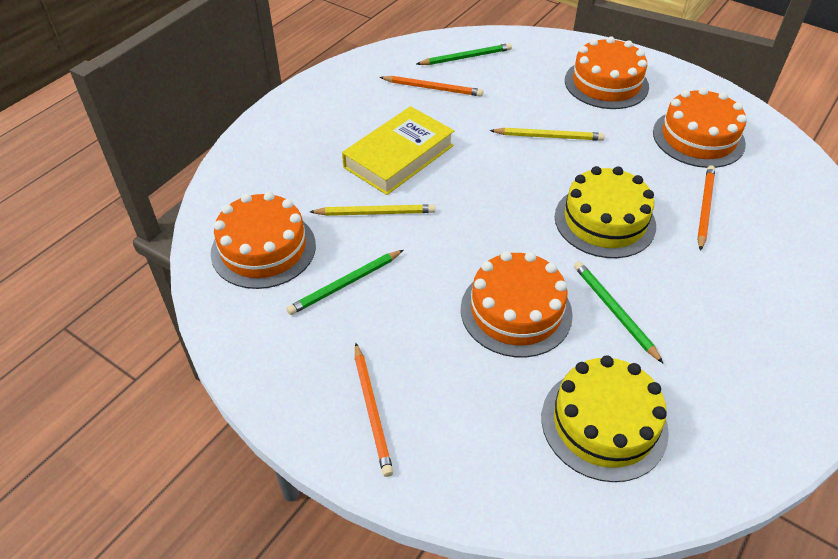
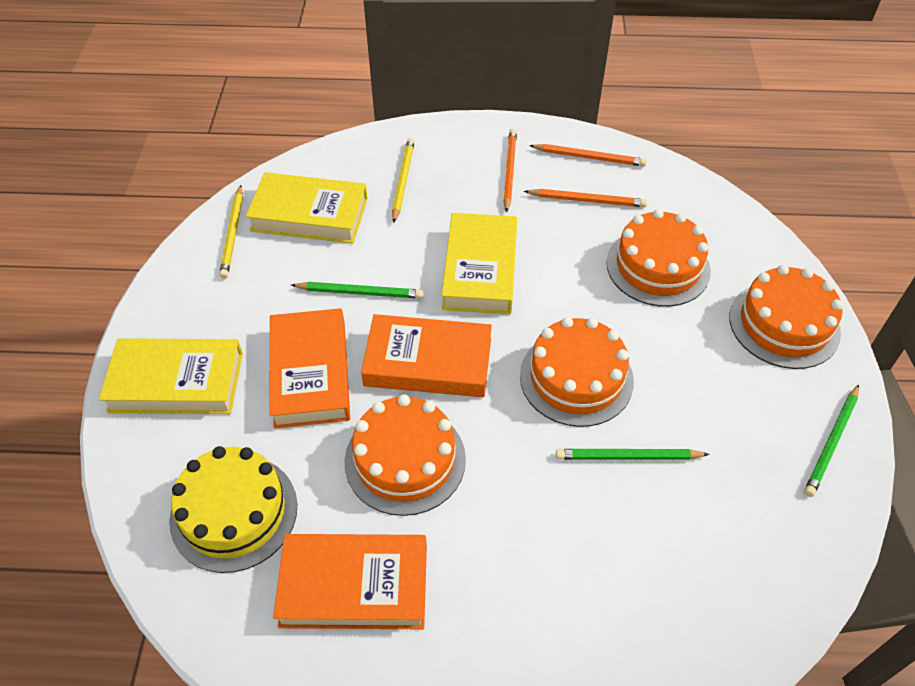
orange book: none = 0 -> [269,308,350,429] [273,534,427,629] [361,314,492,397] = 3
yellow book: [342,106,454,195] = 1 -> [99,338,243,414] [246,172,368,244] [442,213,517,314] = 3
yellow cake: [541,355,669,482] [555,166,656,258] = 2 -> [169,446,297,573] = 1

